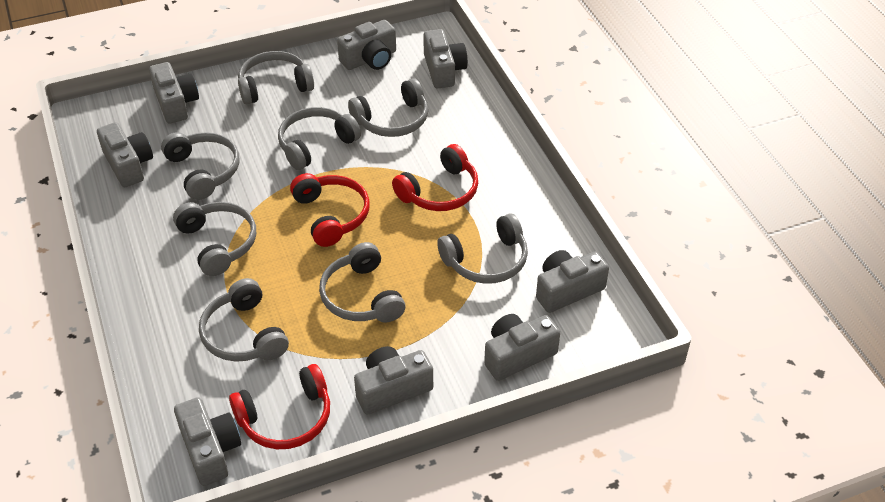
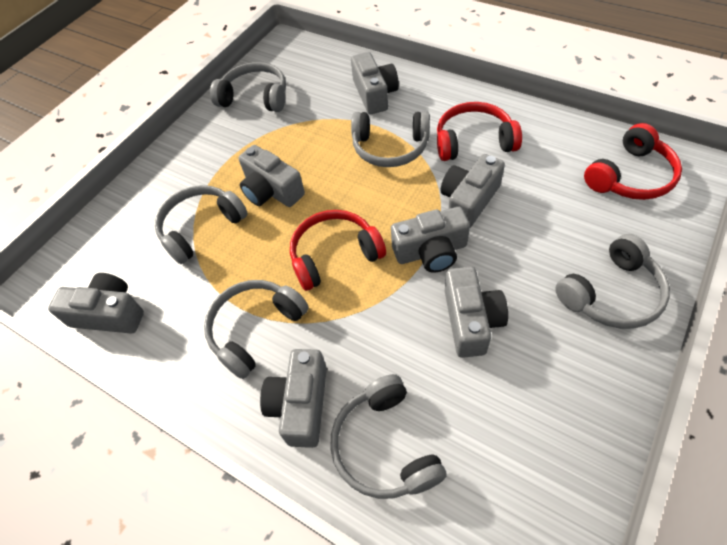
grey camera: [97,122,153,187] [149,62,199,124] [174,397,241,486] [337,20,396,70] [354,346,433,415] [423,29,468,88] [484,314,560,381] [536,250,609,313] = 8 -> [48,273,144,334] [239,145,305,207] [260,349,327,448] [351,52,399,114] [391,207,470,273] [441,154,505,228] [445,267,508,358] = 7
grey headphones: [161,132,239,200] [173,202,256,276] [199,278,289,362] [238,51,314,104] [278,107,361,170] [319,242,406,322] [348,78,428,137] [437,213,528,284] = 8 -> [155,185,248,264] [204,280,309,379] [210,62,286,112] [330,374,447,499] [351,111,430,167] [555,234,670,329] = 6

